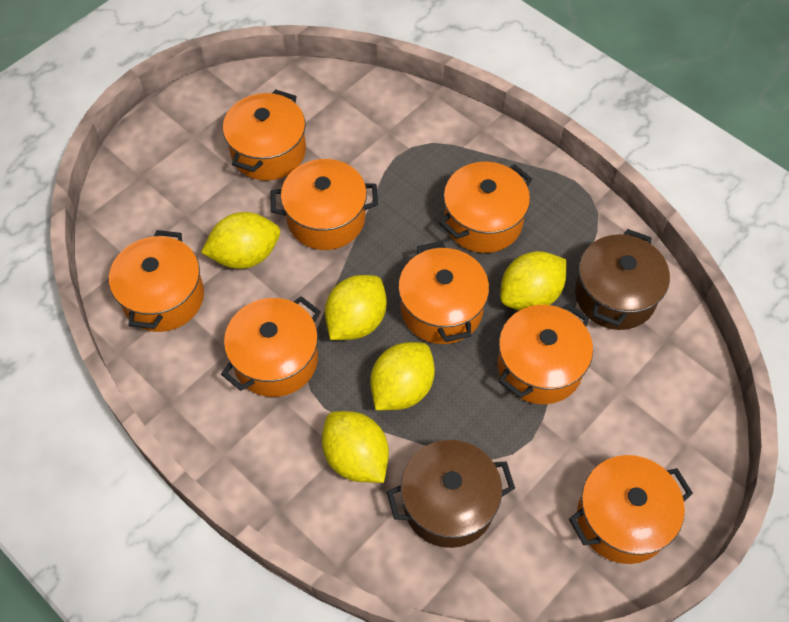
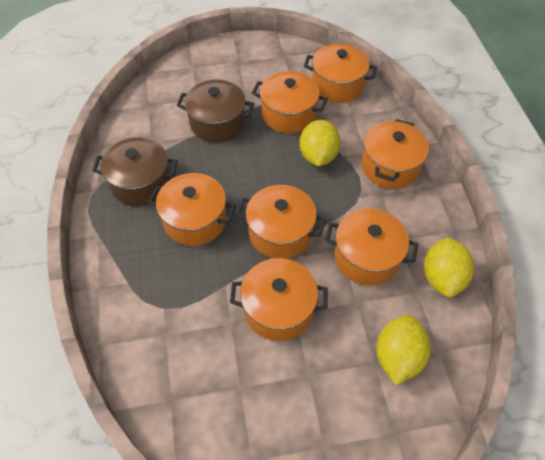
orange pot: [109,230,204,332] [221,296,321,397] [223,89,306,181] [270,159,378,250] [398,241,489,344] [439,162,532,253] [498,303,593,404] [569,455,693,564] = 8 -> [148,173,236,246] [230,258,328,341] [236,185,326,259] [252,71,328,133] [304,44,377,103] [325,209,418,285] [361,119,429,189] = 7
yellow lemon: [201,212,280,269] [322,411,389,483] [325,275,387,340] [370,342,435,410] [500,251,566,310] = 5 -> [300,120,341,166] [377,315,431,385] [424,237,474,297] = 3

